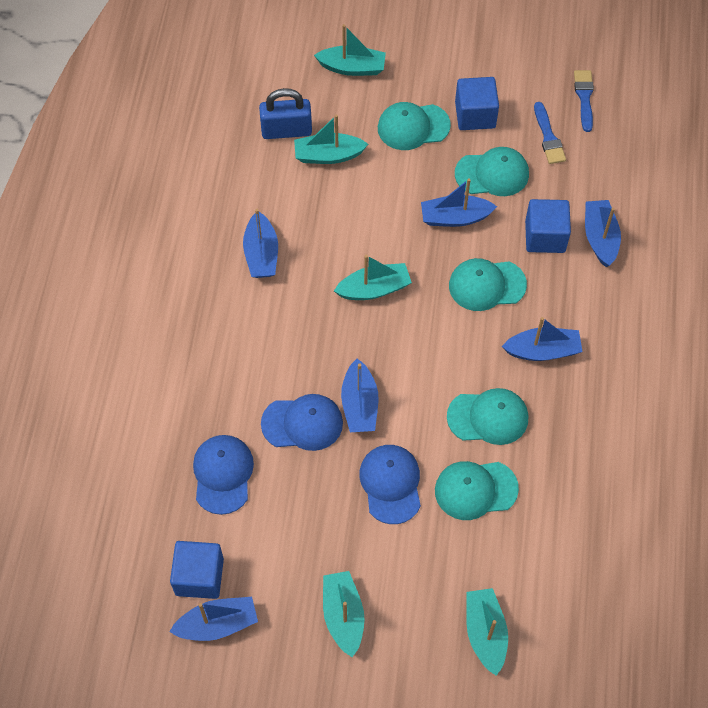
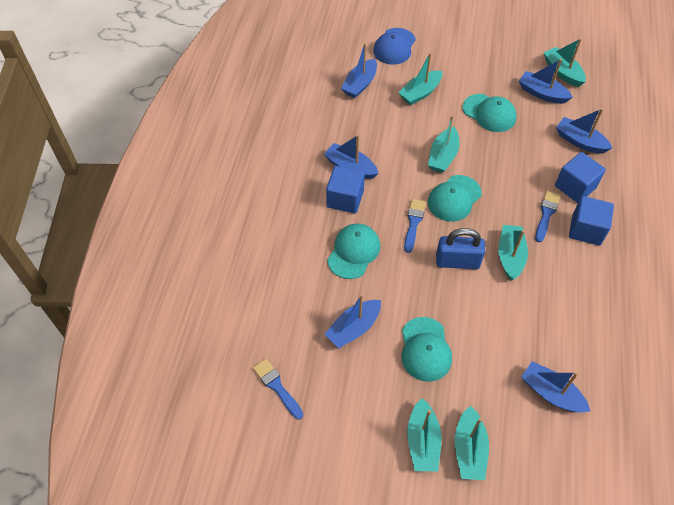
blue brush: [534,102,566,164] [574,70,594,132] = 2 -> [253,359,303,420] [404,199,426,253] [535,191,560,242] = 3
blue cap: [193,435,254,515] [261,394,343,451] [359,445,421,524] = 3 -> [373,28,416,65] = 1
turquoise boat: [294,114,368,164] [314,24,386,76] [323,571,364,657] [334,255,412,300] [466,588,508,676] = 5 -> [398,53,442,105] [407,398,441,471] [428,115,459,173] [454,406,489,480] [498,225,528,281] [544,38,586,87] = 6
turquoise cap: [378,102,451,150] [435,461,519,520] [447,388,528,445] [449,258,527,311] [455,147,529,196] = 5 -> [327,224,380,279] [402,317,452,382] [428,175,482,222] [463,94,517,132] = 4

